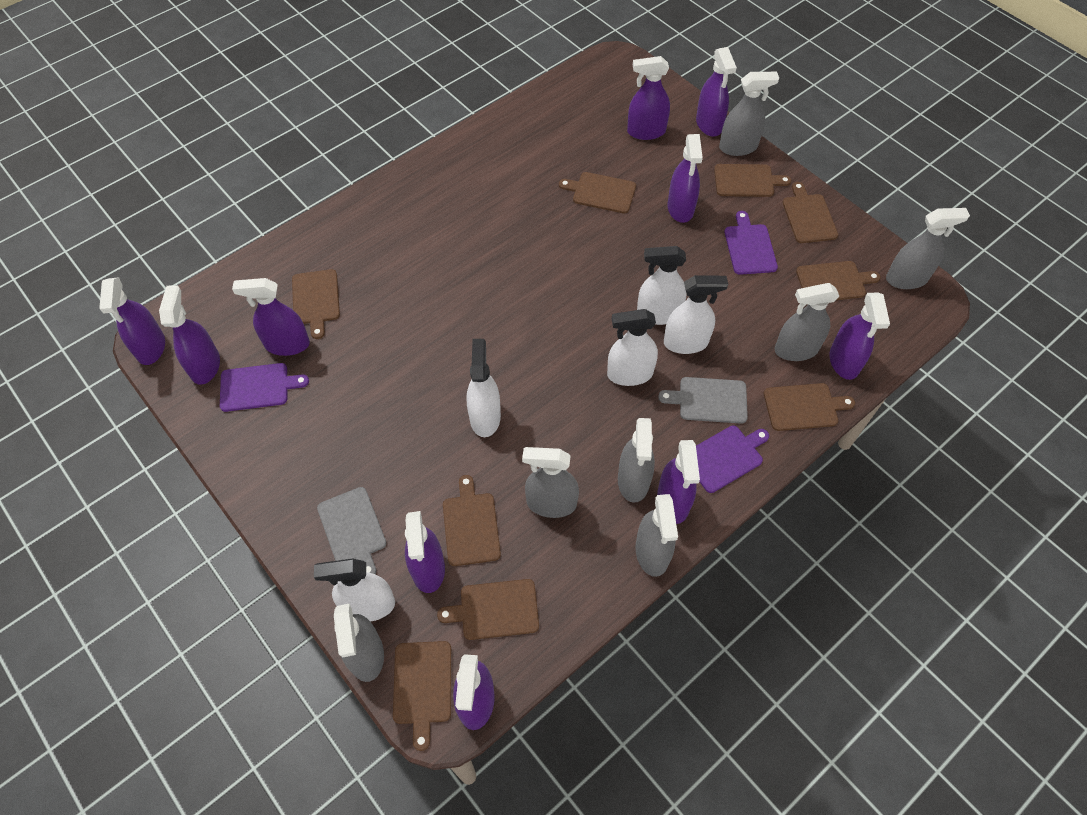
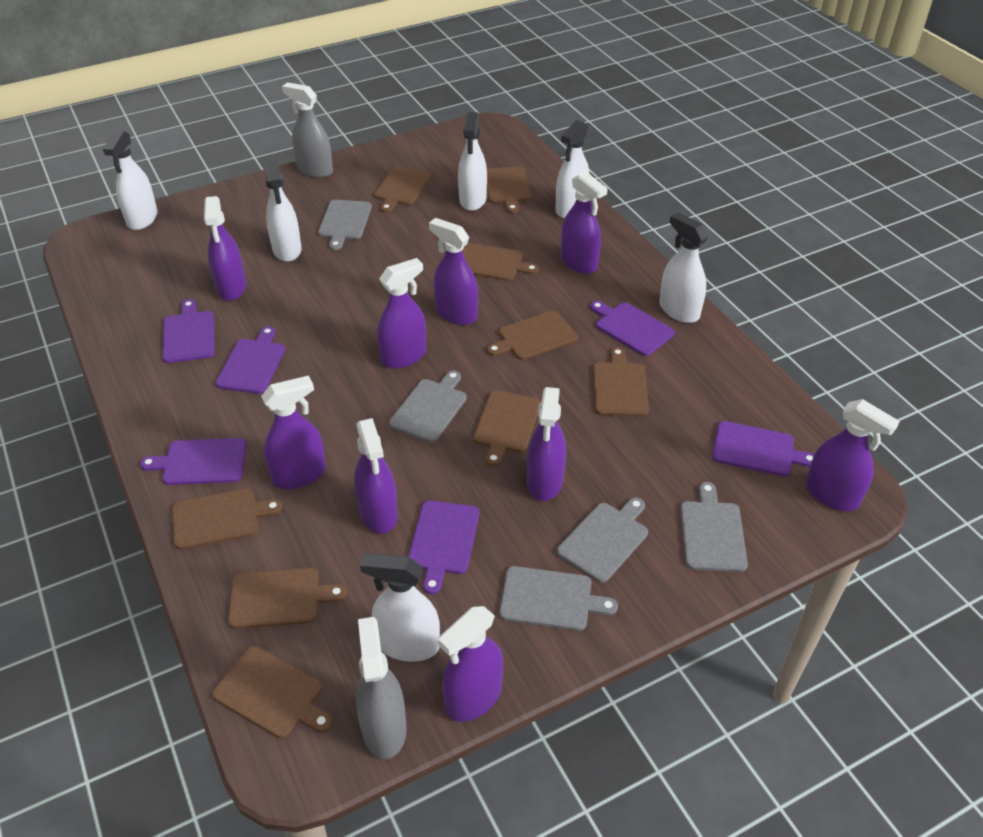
grey cutting board: [317,487,386,574] [658,377,748,424] = 2 -> [318,200,372,250] [389,370,467,443] [499,566,618,631] [557,497,648,583] [680,482,748,572] = 5
grey spray bottle: [334,603,384,682] [522,447,579,518] [618,418,655,503] [635,494,678,577] [719,72,779,156] [775,283,839,361] [886,208,970,289] = 7 -> [282,82,333,178] [356,617,407,759] = 2
purple cutting board: [220,363,309,412] [696,426,769,493] [724,211,778,275] = 3 -> [140,438,247,485] [163,299,215,363] [215,326,285,394] [408,500,479,594] [590,301,675,356] [712,421,814,476] = 6
purple spray bottle: [99,277,165,365] [159,285,220,385] [232,278,310,356] [405,511,445,593] [453,654,495,730] [627,56,670,140] [657,440,700,524] [667,134,703,223] [696,47,737,137] [830,292,890,380] = 10 -> [204,196,246,301] [261,375,326,489] [354,418,398,534] [377,258,426,369] [429,218,478,325] [438,606,503,722] [527,387,566,501] [560,172,608,274] [805,399,900,511] = 9
white spray bottle: [314,558,395,622] [467,339,501,437] [607,309,658,386] [637,246,687,325] [664,275,728,354] = 5 -> [103,130,158,230] [265,159,302,262] [360,553,440,662] [458,112,487,211] [556,120,590,218] [660,213,709,323] = 6

